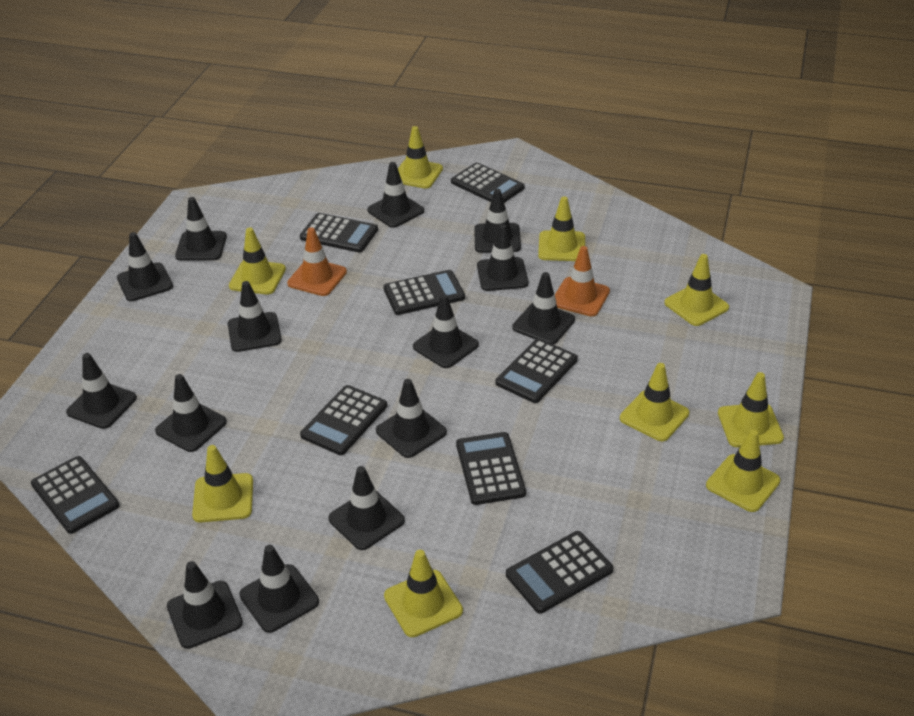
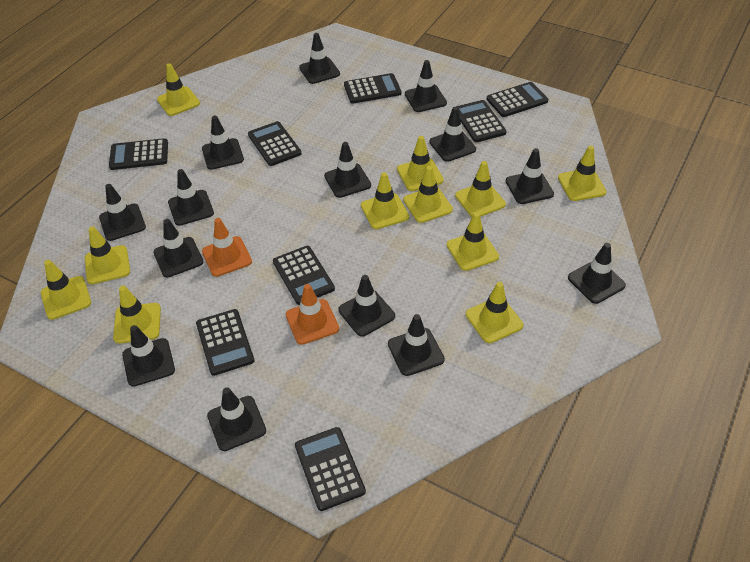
yellow traffic cone: [192,445,253,523] [229,227,286,295] [384,550,463,637] [398,126,443,189] [538,197,585,261] [620,363,689,441] [664,254,729,326] [706,429,780,512] [718,372,784,447] = 9 -> [41,260,91,320] [85,227,130,284] [113,285,161,344] [157,63,200,116] [361,172,409,229] [397,136,444,191] [403,166,453,223] [447,212,499,271] [455,161,506,217] [466,282,523,343] [558,146,607,201] = 11

